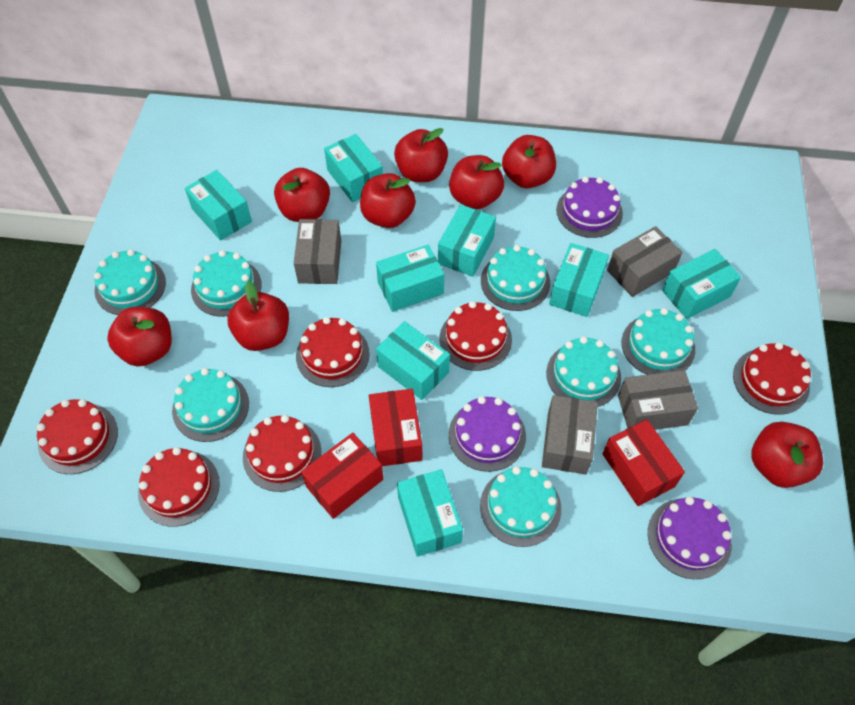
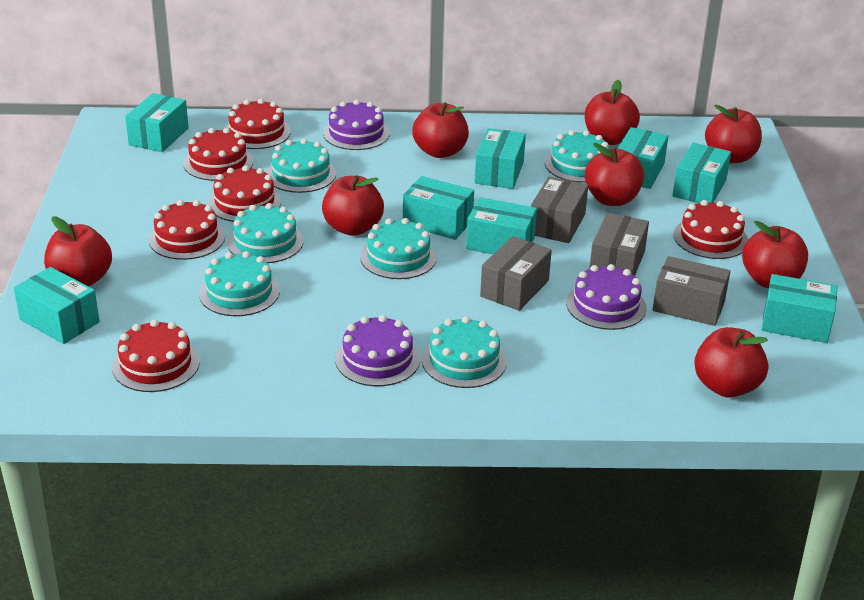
red box: [301,433,383,519] [369,389,422,466] [603,419,685,506] = 3 -> none = 0
turquoise cake: [94,249,166,315] [172,368,249,442] [191,250,262,317] [480,466,561,547] [481,245,550,311] [546,336,621,407] [622,308,695,375] = 7 -> [199,251,280,316] [227,203,304,263] [266,139,336,193] [360,218,437,279] [422,316,507,388] [545,130,609,183] = 6

